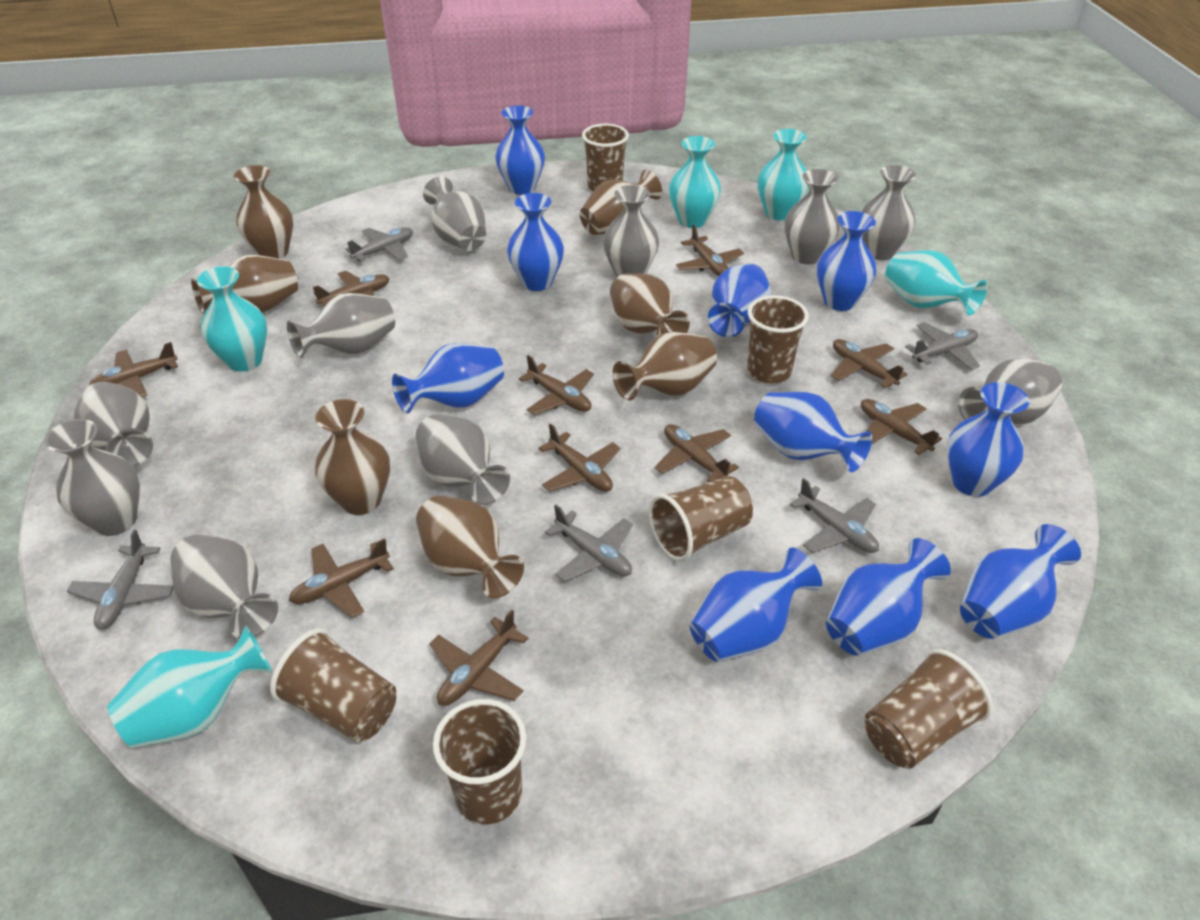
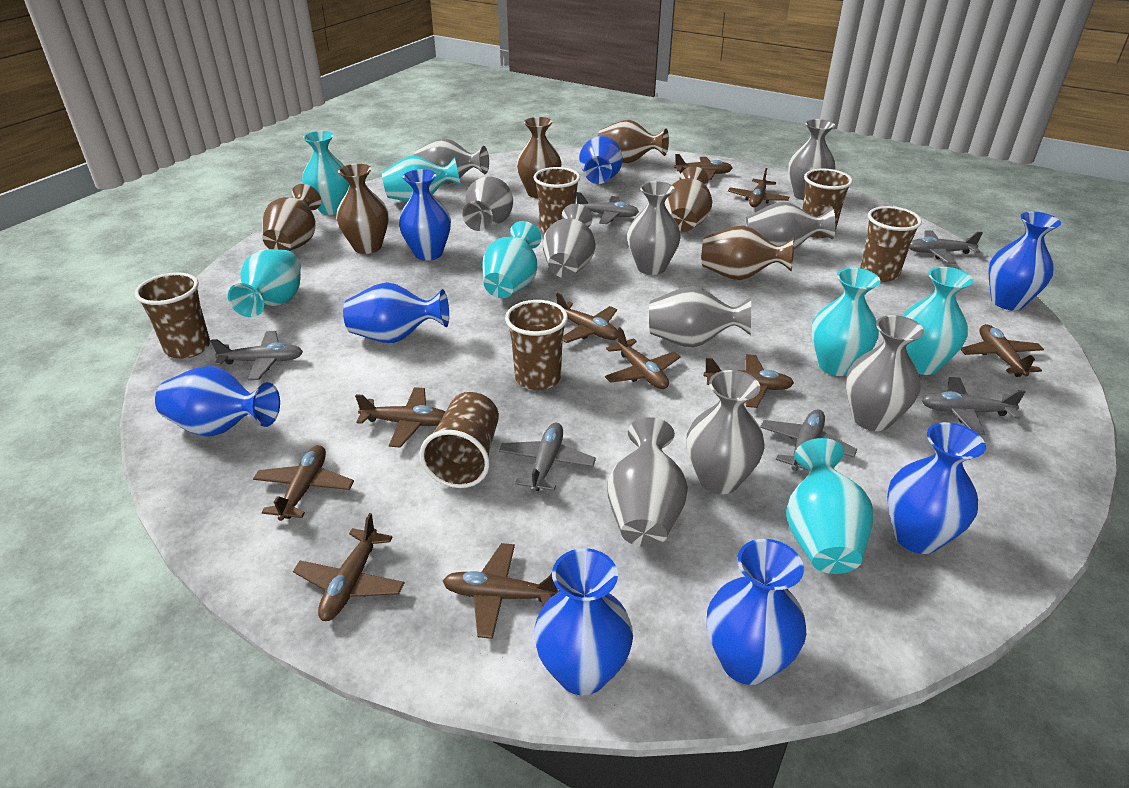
blue vase: [392,343,504,414] [495,106,545,195] [507,193,564,291] [690,547,822,662] [708,264,771,337] [754,392,872,472] [817,211,876,311] [826,538,951,656] [947,382,1030,497] [960,524,1081,639] = 10 -> [155,366,280,437] [343,282,449,343] [398,169,451,261] [534,548,633,695] [579,136,623,184] [707,539,806,685] [887,422,986,554] [989,212,1061,310] = 8
brown vase: [191,255,298,315] [234,165,293,259] [315,399,390,515] [416,495,524,598] [580,170,662,235] [610,273,690,337] [612,332,717,401] = 7 -> [262,184,321,251] [336,164,388,254] [516,117,562,198] [598,120,669,163] [664,166,712,232] [702,225,794,280] = 6
grey plane: [67,529,174,629] [345,227,413,262] [545,505,633,582] [790,478,879,553] [905,322,980,370] = 5 -> [211,331,303,380] [499,423,596,492] [576,192,639,224] [760,409,857,471] [909,230,983,264] [922,377,1025,435] = 6
turquoise vase: [108,626,272,748] [197,266,267,372] [669,136,721,228] [758,129,809,220] [885,250,987,315] = 5 -> [228,249,301,317] [302,131,349,215] [382,156,461,202] [483,221,541,298] [786,438,873,574] [811,268,880,376] [903,267,973,375] = 7

